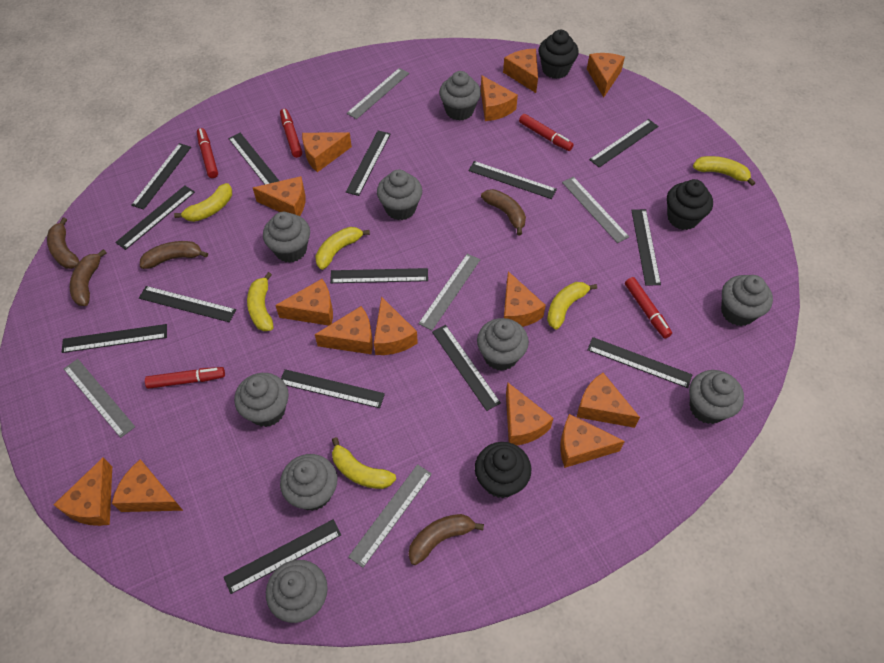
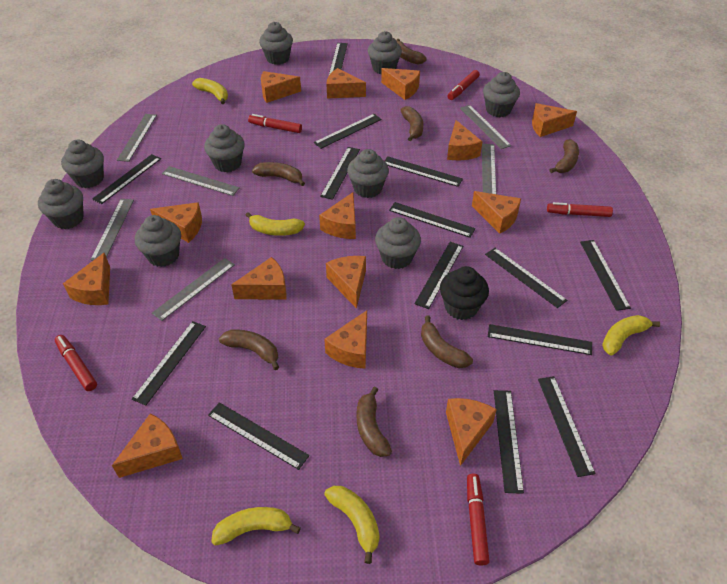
black cupcake: [475,442,531,498] [539,30,579,79] [667,179,713,230] = 3 -> [440,266,489,320] = 1
brown banana: [47,217,79,269] [70,249,107,306] [140,241,208,269] [408,514,484,565] [481,189,526,235] = 5 -> [219,329,279,370] [252,162,305,186] [357,387,392,457] [396,39,427,64] [400,106,423,141] [421,316,473,368] [550,139,579,173] = 7
grey ruler: [63,359,135,438] [347,68,409,119] [348,464,432,568] [418,254,480,330] [562,177,629,243] = 5 -> [90,199,134,260] [117,114,157,162] [152,258,235,321] [162,166,240,196] [460,105,512,149] [482,144,496,194] = 6
yellow banana: [174,183,232,222] [247,272,273,331] [315,227,370,270] [332,437,396,489] [547,282,597,329] [693,156,755,186] = 6 -> [192,78,228,104] [211,507,301,546] [246,212,305,236] [324,486,380,564] [602,315,660,355] = 5

